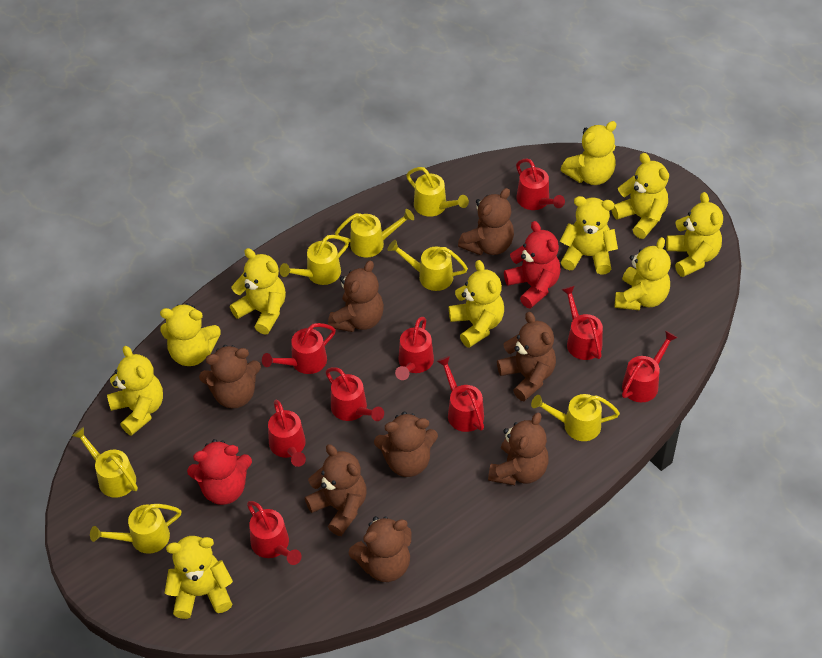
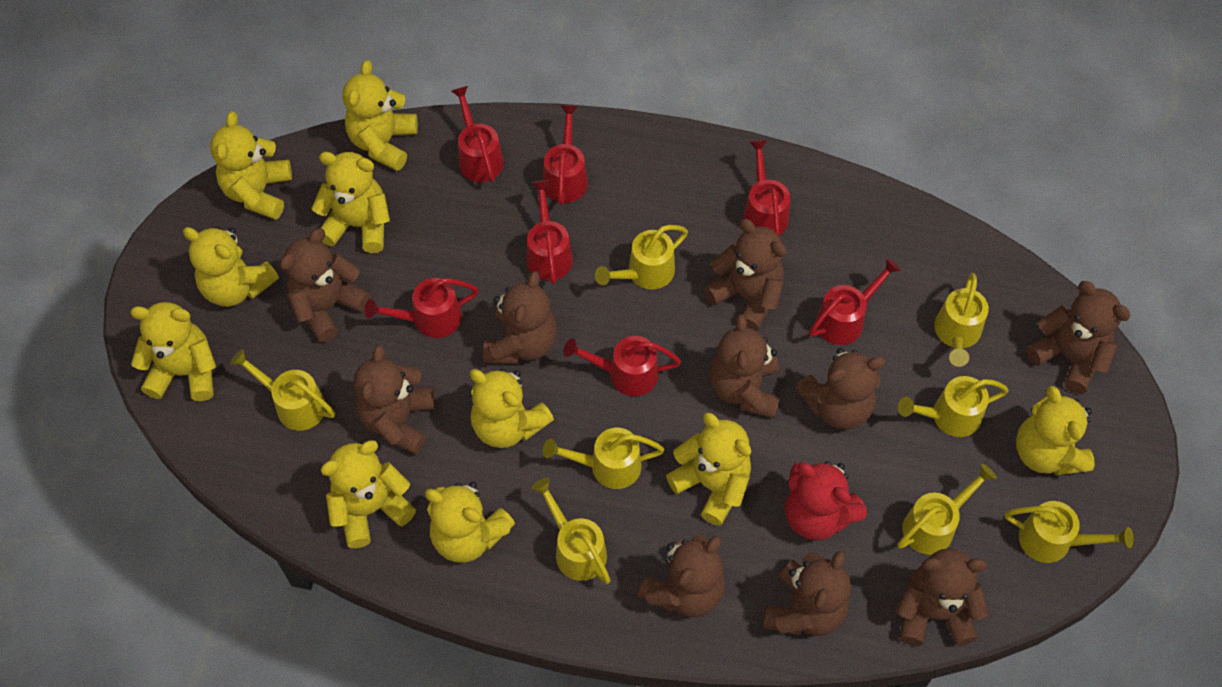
brown teddy bear: [199,345,261,408] [305,444,366,536] [328,261,384,332] [349,516,412,582] [374,412,438,477] [458,188,514,255] [488,412,549,485] [497,312,556,401] = 8 -> [280,229,370,343] [354,345,435,455] [483,271,557,364] [638,534,725,618] [704,219,787,331] [710,314,780,418] [763,550,851,636] [795,348,886,430] [896,548,989,646] [1026,281,1131,394] = 10
red teddy bear: [187,439,252,505] [504,221,561,309] = 2 -> [785,461,867,541] = 1
red watering can: [247,501,302,565] [262,323,336,374] [268,400,306,467] [326,367,384,421] [395,317,434,380] [437,356,484,432] [516,159,565,210] [561,286,603,360] [622,331,678,402] = 9 -> [364,278,479,338] [452,86,504,182] [527,180,573,284] [543,105,588,205] [563,336,681,396] [743,140,790,237] [809,258,901,345] = 7
yellow watering can: [72,427,138,498] [90,504,182,554] [279,235,349,285] [335,209,414,258] [387,240,468,291] [406,167,469,217] [531,394,620,441] = 7 -> [230,349,335,431] [532,478,611,584] [543,428,664,489] [595,225,688,290] [897,464,997,555] [898,376,1009,437] [934,273,989,367] [1005,501,1134,563] = 8

